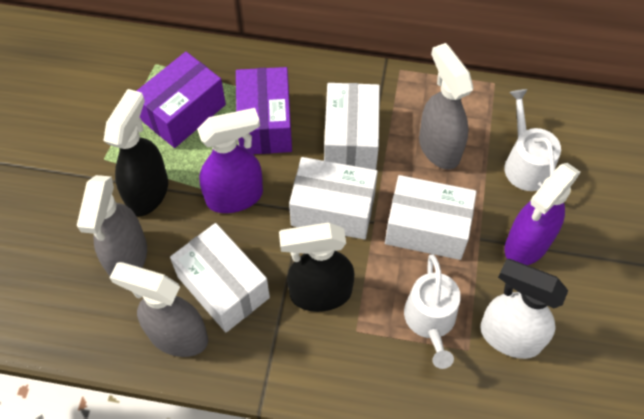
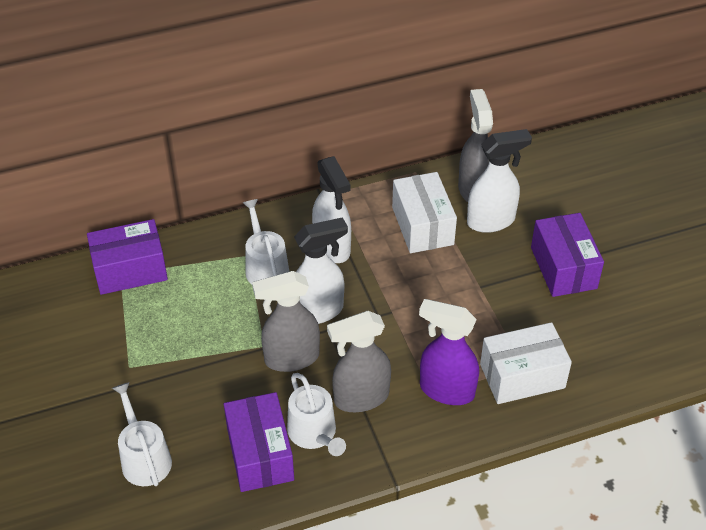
black spray bottle: [103,89,168,216] [279,222,354,312] = 2 -> none = 0
purple box: [137,52,226,148] [236,67,292,154] = 2 -> [87,219,168,295] [224,392,294,492] [531,213,604,297] = 3
purple spray bottle: [197,108,263,213] [504,163,581,265] = 2 -> [419,299,479,405] = 1
white box: [170,223,270,332] [289,157,378,239] [324,83,380,170] [385,175,477,260] = 4 -> [392,172,457,253] [480,322,572,404] = 2
white spray bottle: [480,259,568,359] = 1 -> [294,217,348,324] [312,156,351,263] [467,129,532,233] = 3
white watering can: [404,254,461,369] [504,89,561,191] = 2 -> [112,382,172,486] [243,199,289,284] [287,373,346,456] = 3

